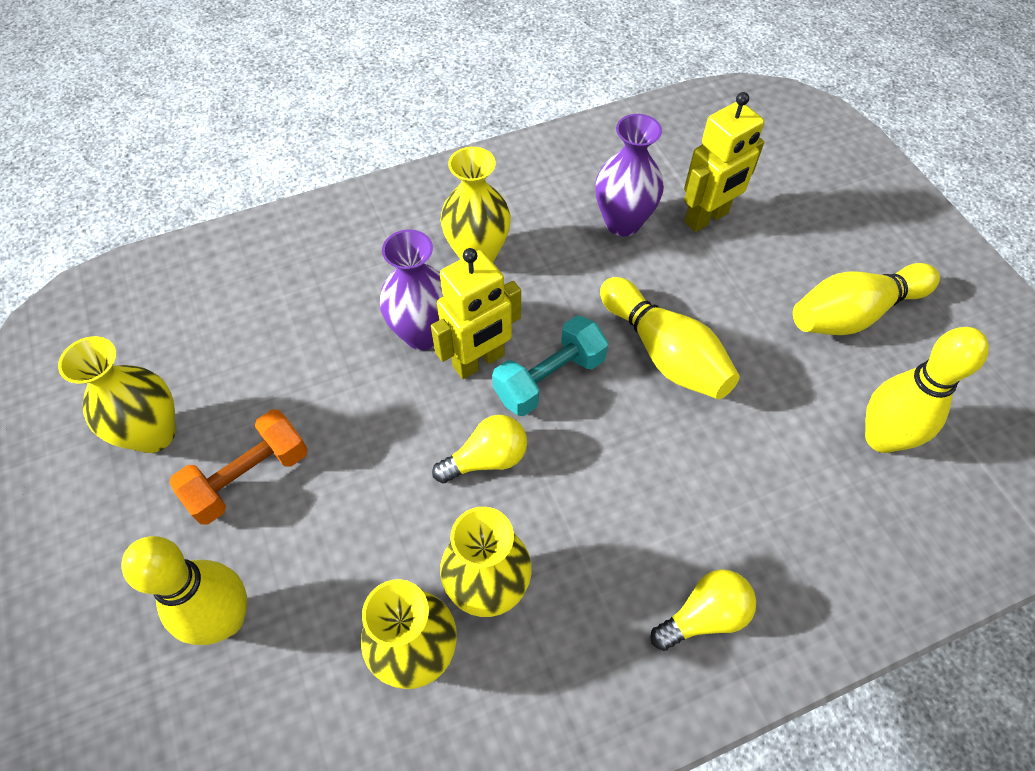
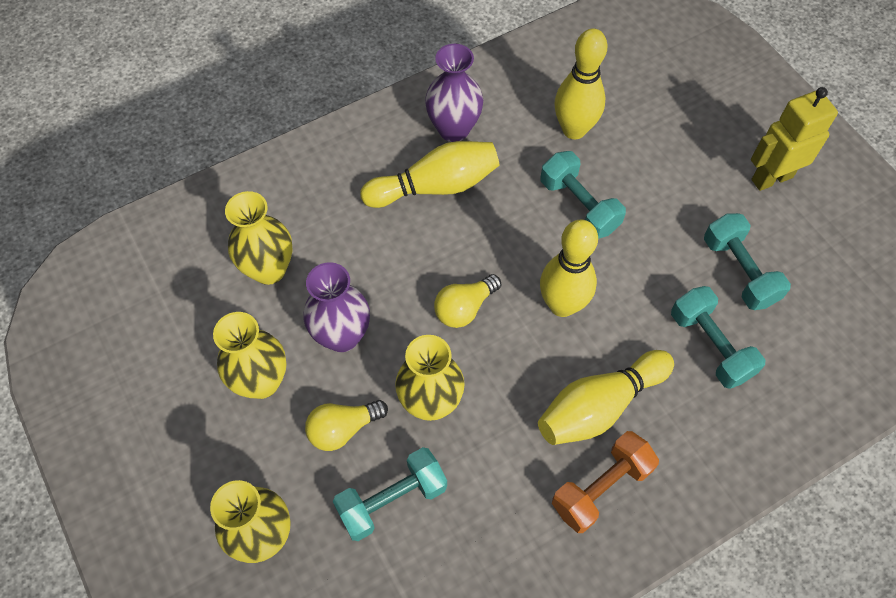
turquoise dumbbell: [492,315,608,416] = 1 -> [333,447,447,541] [541,151,626,239] [671,286,765,389] [704,213,791,310] = 4
yellow robot: [431,248,521,379] [684,92,764,232] = 2 -> [751,87,838,191] = 1

